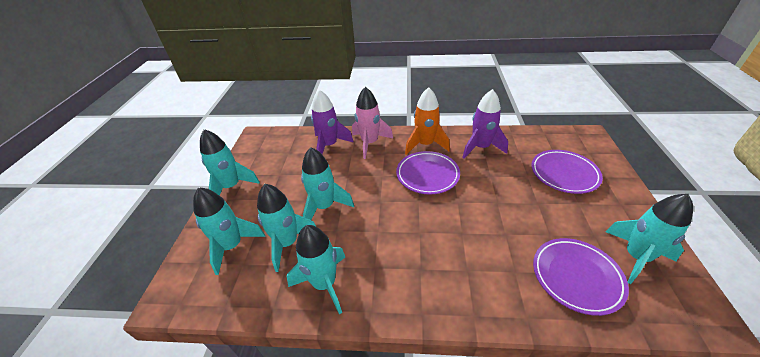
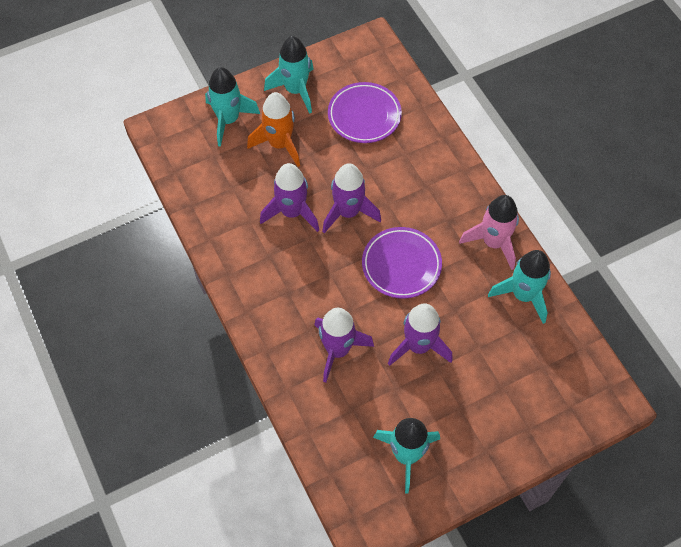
purple plate: [396,151,460,195] [531,150,603,194] [533,238,629,316] = 3 -> [328,82,402,143] [362,227,442,299] = 2
purple rocket: [311,90,354,154] [462,89,508,158] = 2 -> [260,163,319,232] [314,308,374,383] [322,163,381,233] [388,303,453,366] = 4
turquoise rocket: [193,187,265,275] [200,129,260,196] [257,184,316,272] [287,225,345,314] [301,147,354,220] [606,194,693,284] = 6 -> [205,67,260,147] [264,36,313,114] [373,418,440,493] [488,250,551,324] = 4

